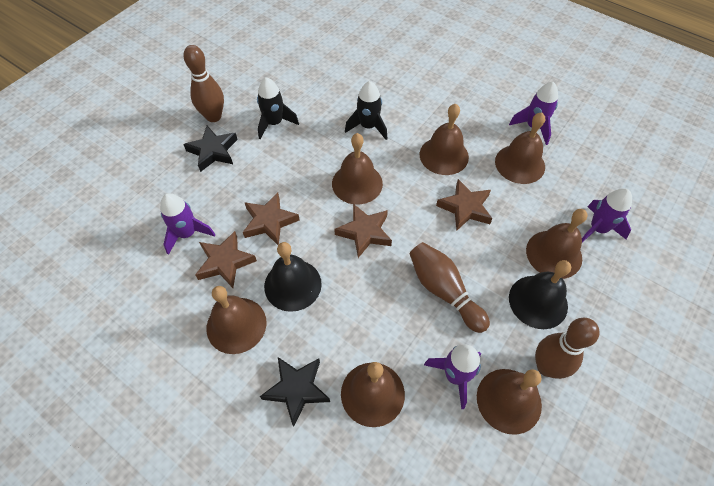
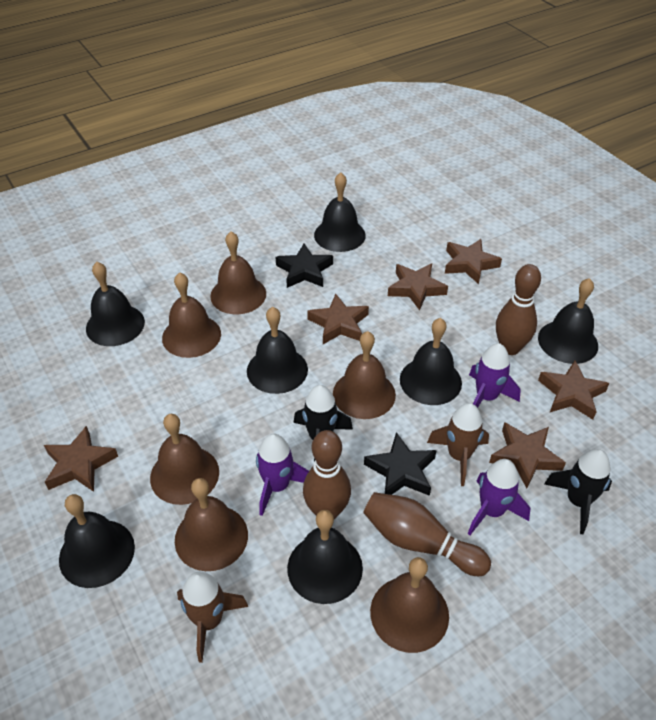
black bell: [264,242,322,312] [509,260,571,329] = 2 -> [59,494,135,588] [86,262,145,346] [247,307,308,394] [287,510,363,604] [314,172,366,252] [400,318,462,405] [538,278,598,364] = 7
brown bell: [206,286,267,354] [332,133,383,204] [341,362,405,427] [420,104,469,175] [477,369,542,435] [495,112,545,184] [526,209,588,279] = 7 -> [150,414,219,505] [162,272,221,358] [175,478,248,571] [210,232,266,314] [333,331,396,419] [370,557,449,653] = 6
brown rocket: none = 0 -> [177,572,248,663] [427,403,489,486] = 2
brown star: [195,231,257,288] [243,193,300,245] [334,204,392,258] [436,179,493,231] = 4 -> [44,426,118,492] [307,294,369,344] [388,263,448,310] [445,239,502,284] [489,422,566,488] [538,361,609,420] = 6
purple rocket: [160,193,215,255] [424,344,481,409] [509,82,558,145] [582,188,632,242] = 4 -> [256,434,309,516] [468,459,531,535] [469,343,521,408] = 3

